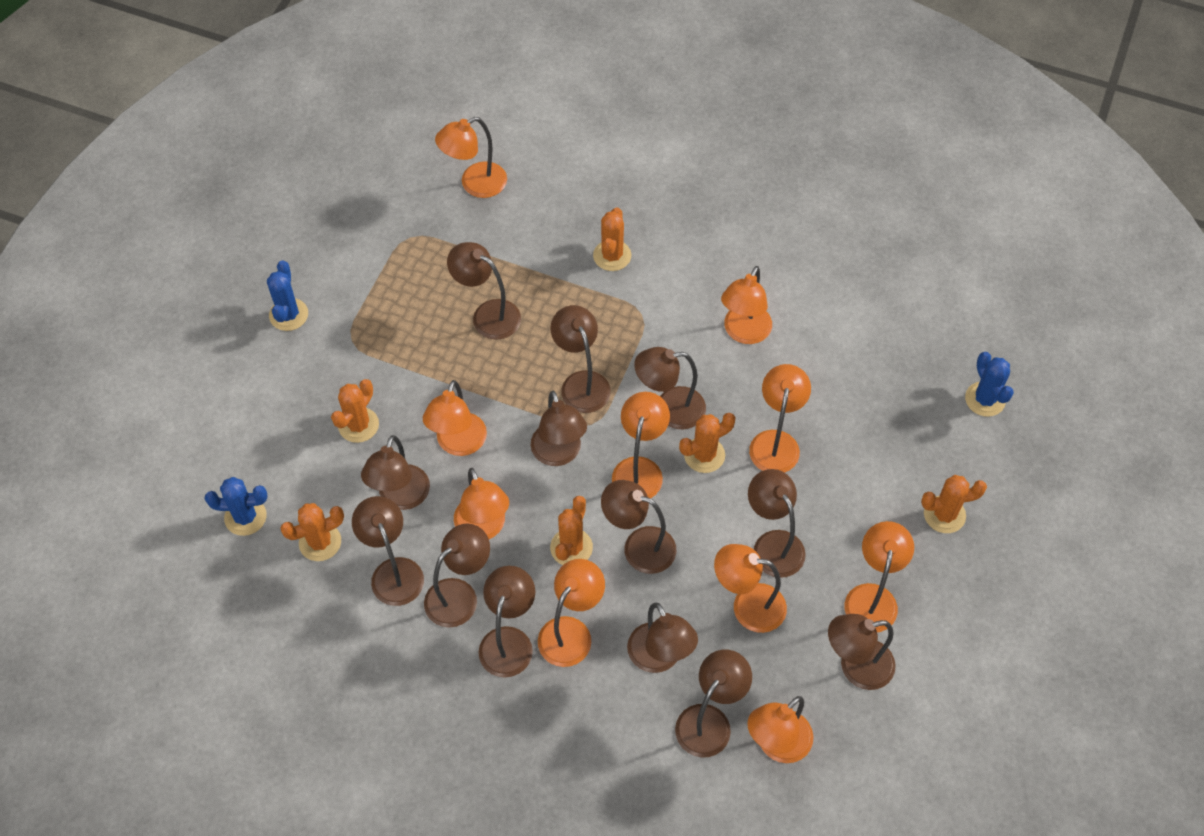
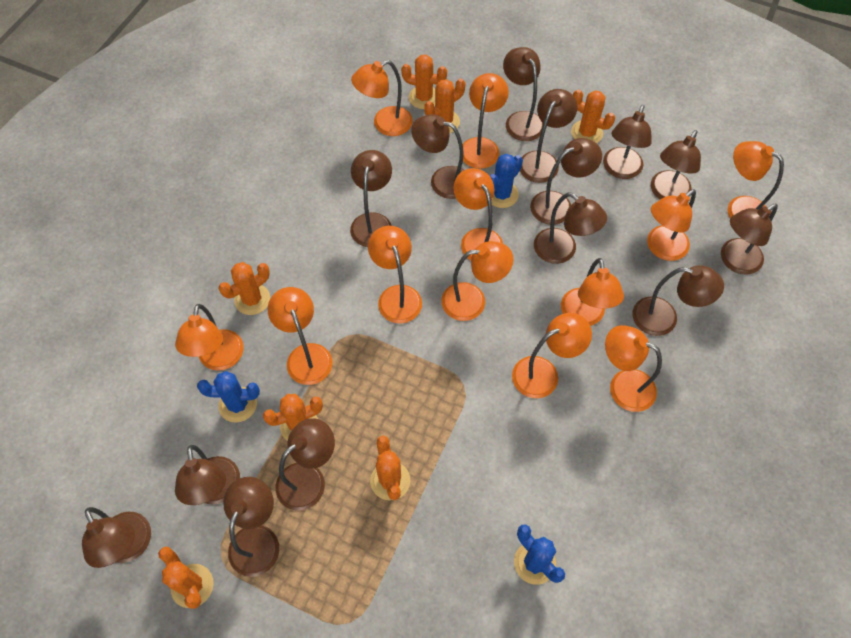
brown lamp: [352,496,424,606] [361,435,430,510] [424,523,490,627] [447,242,521,340] [479,566,535,678] [531,391,587,466] [551,305,611,413] [601,480,677,574] [627,603,698,673] [634,347,706,429] [675,650,752,758] [748,469,806,578] [828,614,896,690] = 13 -> [82,507,151,568] [175,445,240,505] [223,477,279,577] [276,418,335,511] [350,150,392,247] [411,114,464,199] [503,47,543,141] [520,89,578,183] [530,138,602,225] [534,192,607,264] [603,105,652,179] [632,265,724,336] [651,130,701,200] [721,204,778,275] = 14
orange cactus: [280,503,344,561] [331,379,379,443] [550,496,593,565] [593,207,631,271] [679,413,736,473] [921,475,987,533] = 6 -> [158,547,214,609] [219,262,270,315] [263,394,323,441] [370,436,411,500] [401,54,447,109] [424,78,465,133] [571,89,615,143] = 7
orange lamp: [423,380,487,456] [435,117,507,198] [454,468,509,539] [538,559,605,667] [612,392,670,498] [714,544,787,633] [721,266,772,344] [747,696,814,763] [749,364,811,473] [844,521,914,632] = 10 -> [175,304,244,370] [268,287,332,385] [351,60,413,136] [368,226,422,323] [441,241,514,321] [453,168,503,260] [463,73,509,169] [512,313,592,398] [561,258,624,326] [605,325,662,412] [647,189,696,261] [728,141,784,218] = 12

